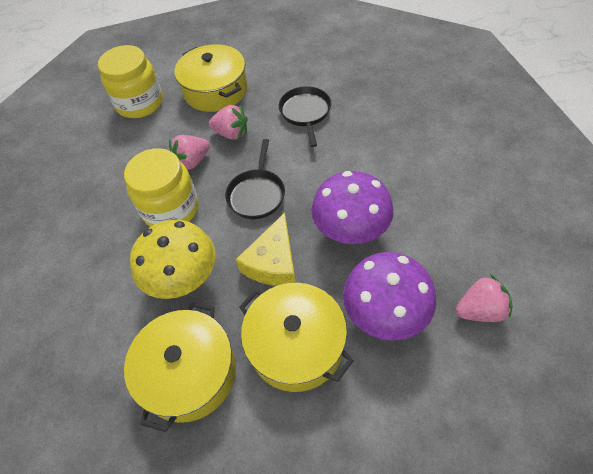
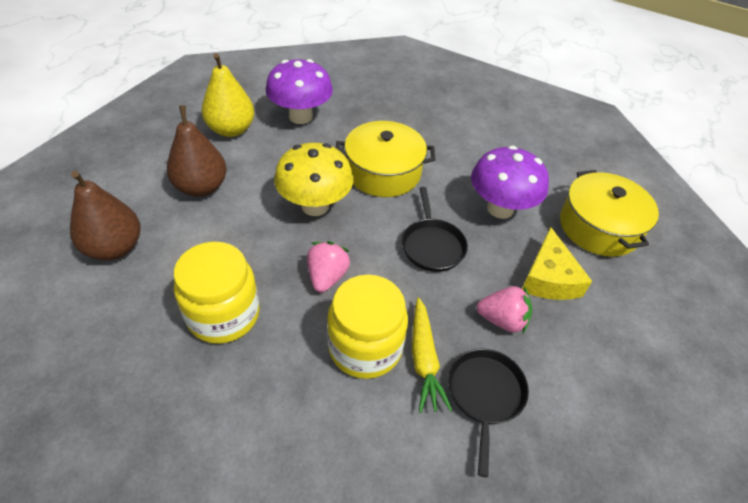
brown pear: none = 0 -> [70,171,141,260] [167,105,227,197] = 2
pink strawberry: [169,135,210,170] [209,105,247,140] [456,274,513,322] = 3 -> [307,241,350,292] [476,286,532,333] = 2
yellow carrot: none = 0 -> [412,298,452,413] = 1
yellow pear: none = 0 -> [202,53,254,137] = 1
yellow pot: [124,302,236,432] [174,44,247,112] [239,283,354,392] = 3 -> [336,121,436,197] [560,170,659,257] = 2

